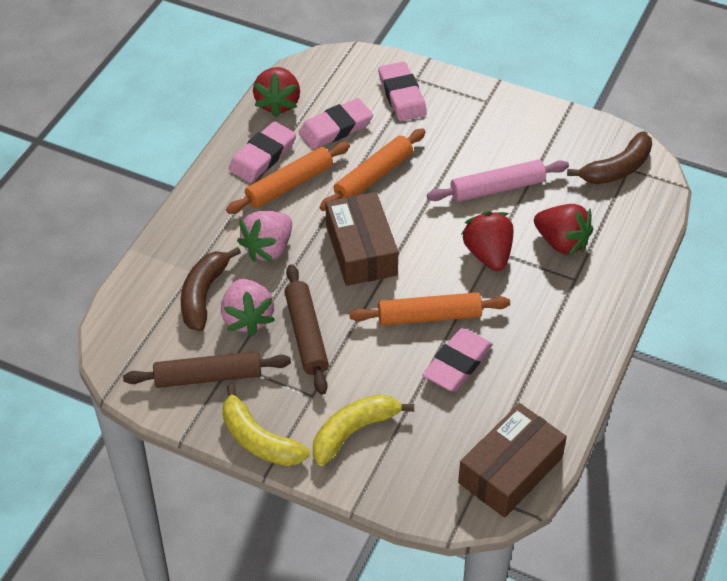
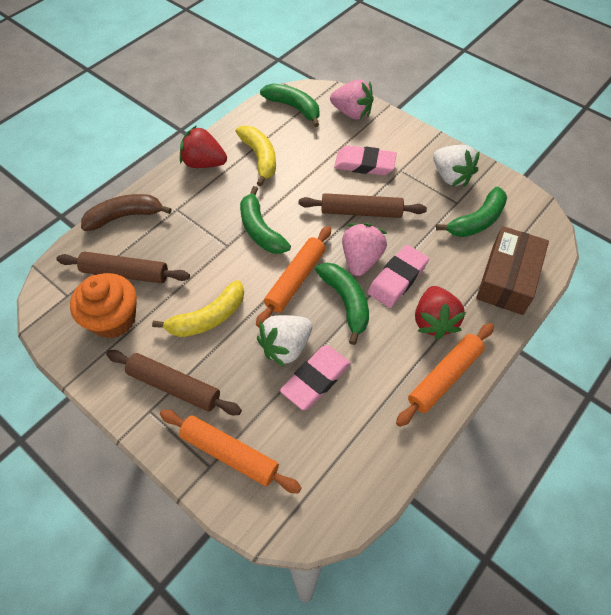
brown banana: [181,247,241,331] [567,132,652,184] = 2 -> [81,194,172,231] = 1
brown box: [325,192,398,286] [458,403,567,518] = 2 -> [476,226,549,315] = 1
brown rolling pin: [123,351,291,388] [285,264,329,395] = 2 -> [56,252,190,283] [106,350,242,415] [299,193,427,218] = 3
green banana: none = 0 -> [240,186,291,254] [260,83,319,127] [315,263,369,345] [436,187,507,237] = 4
orange cupcake: none = 0 -> [70,273,137,338] = 1
pink eraser: [229,121,296,183] [299,98,373,149] [378,61,427,121] [422,328,493,391] = 4 -> [280,345,351,410] [334,145,397,176] [368,245,429,308] = 3
pink rolling pin: [427,160,569,202] = 1 -> none = 0
red strawberry: [253,67,300,117] [461,211,513,271] [534,204,593,256] = 3 -> [180,125,227,168] [415,286,466,340] = 2
white strawberry: none = 0 -> [257,315,312,367] [433,145,480,187] = 2

